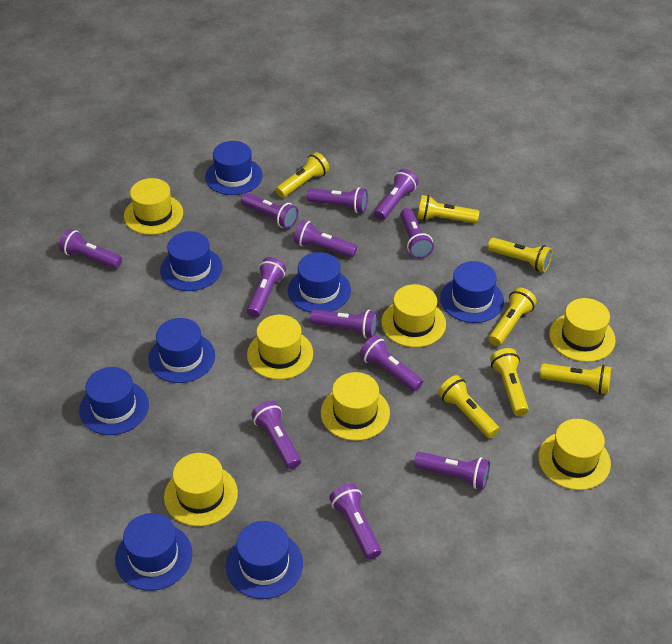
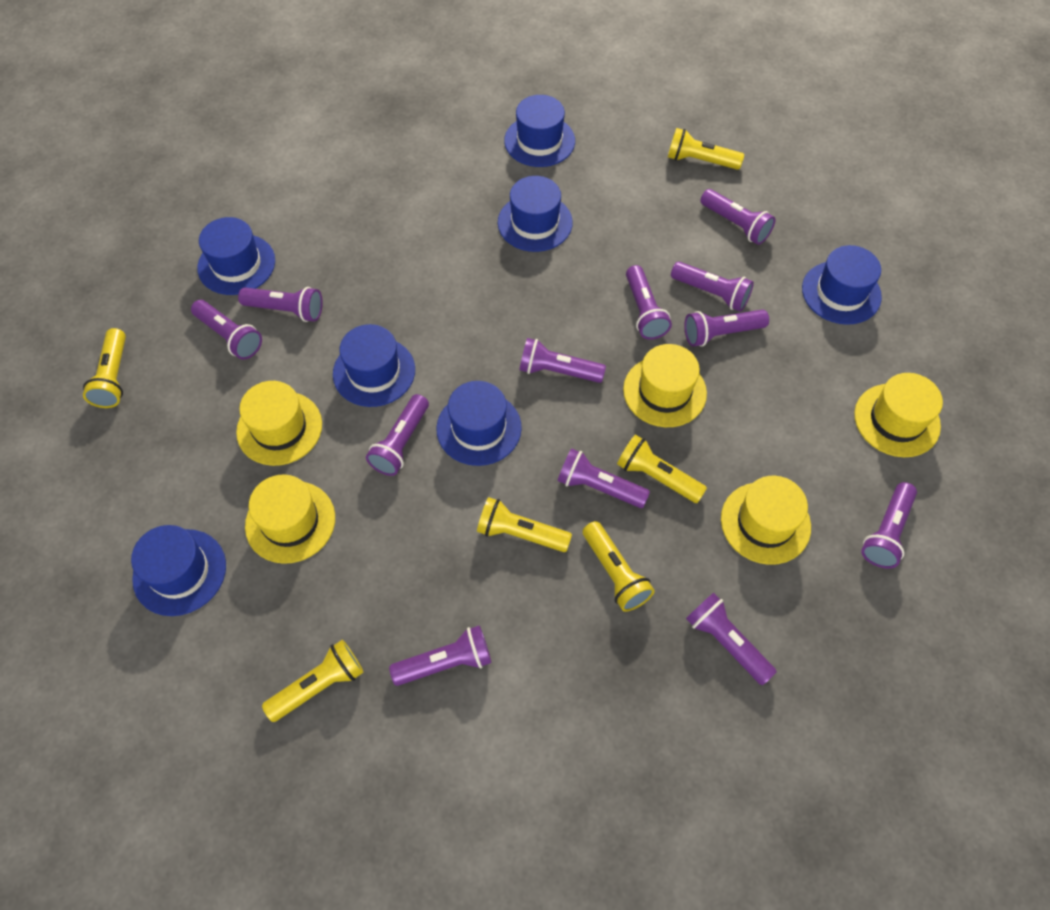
blue hat: [79,367,149,435] [115,513,192,591] [148,318,215,383] [160,231,222,291] [205,141,263,195] [226,521,303,599] [288,252,351,312] [440,261,504,323] = 8 -> [131,525,226,616] [197,217,275,295] [333,324,415,407] [436,381,522,466] [498,176,573,252] [504,95,575,167] [802,245,882,325] = 7
yellow flashlight: [276,152,329,198] [417,195,479,223] [438,375,499,438] [488,238,552,272] [489,287,537,346] [490,348,529,416] [540,363,612,394] = 7 -> [83,328,126,408] [262,640,364,722] [477,497,572,552] [583,521,655,612] [617,434,707,503] [668,128,744,170] = 6
yellow hat: [124,178,183,235] [164,453,238,526] [247,315,313,380] [321,372,390,441] [381,284,446,347] [538,419,611,490] [549,298,616,362] = 7 -> [236,381,322,466] [245,474,335,564] [623,344,707,427] [721,476,811,565] [854,373,943,457] = 5

